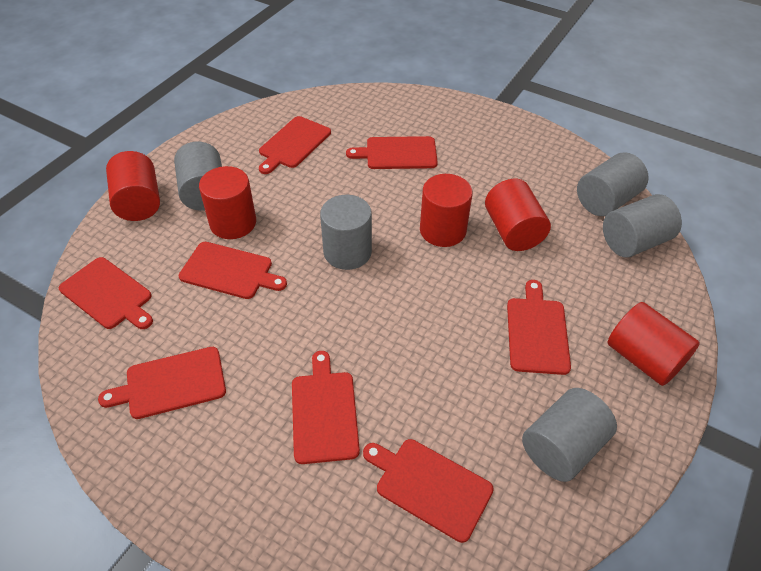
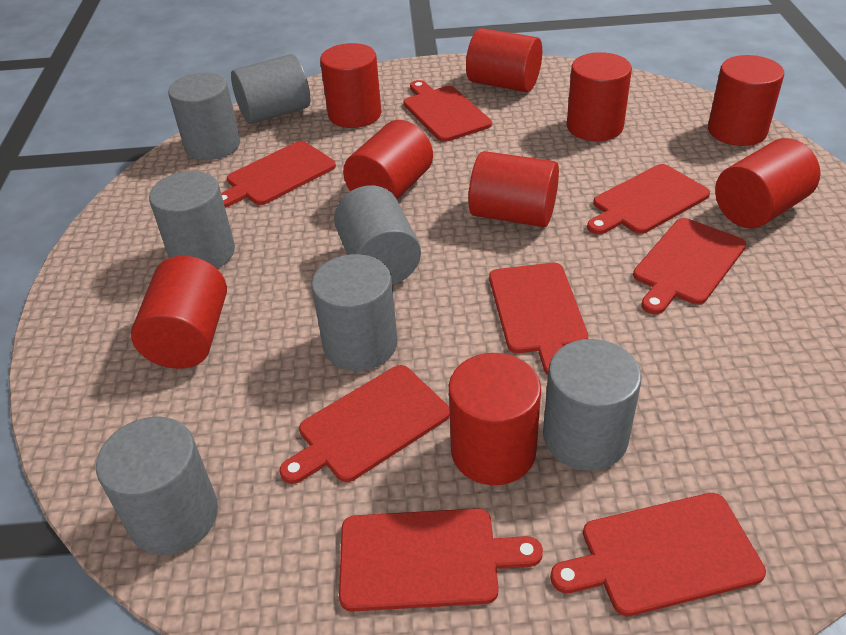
grey cylinder: [174,142,222,211] [320,195,372,270] [522,388,617,482] [577,152,649,216] [603,194,682,258] = 5 -> [96,416,218,555] [149,171,235,268] [168,72,240,160] [231,54,310,124] [311,254,398,371] [334,185,421,285] [543,339,642,471] = 7
red cylinder: [106,151,160,221] [199,166,256,239] [420,174,472,247] [485,179,551,251] [608,302,700,386] = 5 -> [131,256,227,369] [320,43,381,128] [343,120,433,200] [449,353,541,485] [466,28,542,92] [468,151,559,227] [567,52,632,141] [708,55,784,146] [715,138,820,228] = 9

